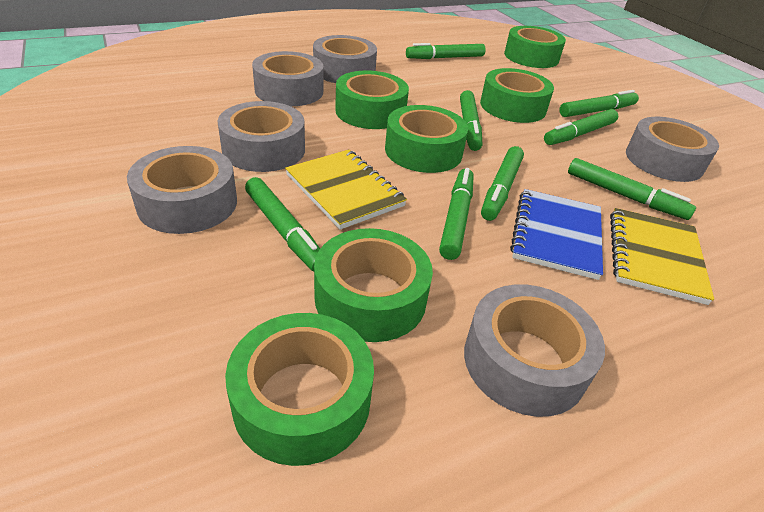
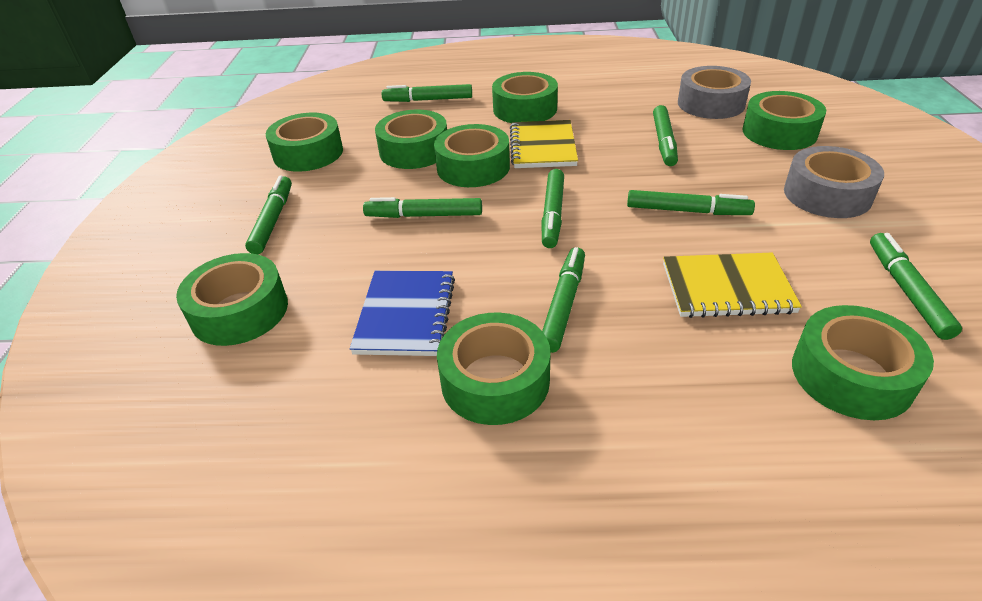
green tape: [225,313,374,466] [314,228,433,342] [335,71,409,129] [385,105,468,173] [480,68,554,123] [504,26,566,68] = 6 -> [176,253,288,346] [266,113,343,172] [375,110,447,169] [434,124,510,187] [437,312,550,425] [492,72,558,123] [743,91,826,150] [792,305,934,420] = 8
grey tape: [127,146,237,234] [217,101,305,172] [252,51,323,106] [313,35,377,83] [464,284,605,417] [626,117,719,182] = 6 -> [678,66,751,119] [784,146,884,218] = 2

